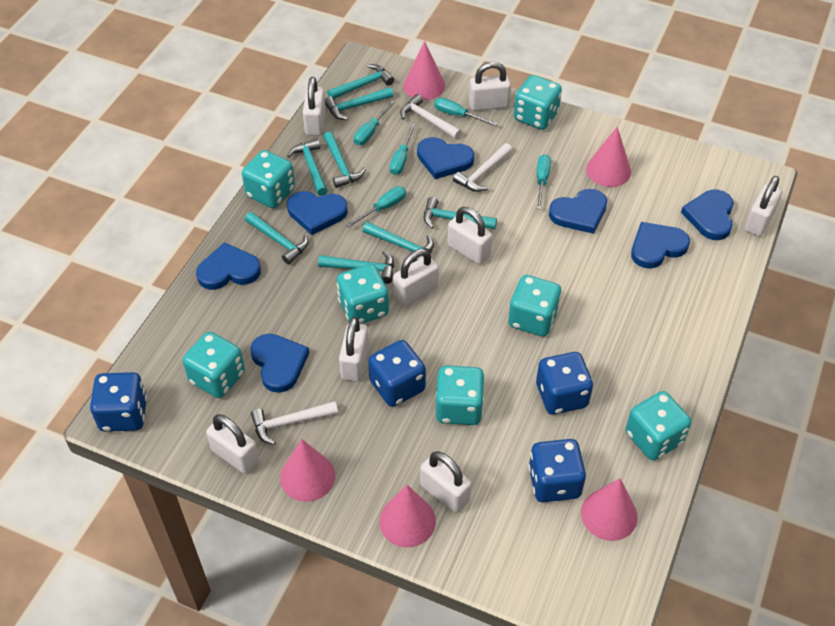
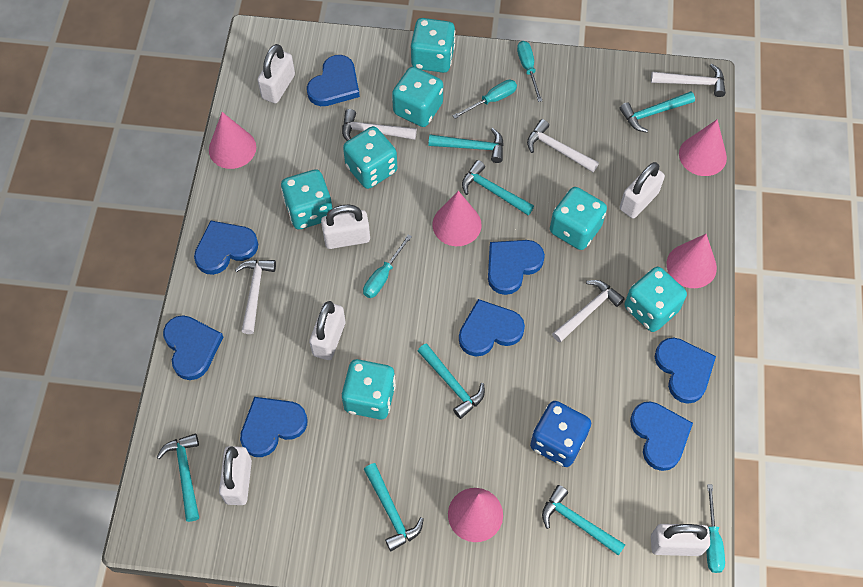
blue dice: [90,372,147,432] [368,340,426,407] [528,439,586,502] [536,352,593,415] = 4 -> [530,401,591,467] = 1
blue heart: [196,242,261,290] [250,334,309,393] [287,191,348,235] [417,137,474,179] [549,189,607,234] [631,222,690,269] [681,190,734,240] = 7 -> [163,315,223,380] [194,220,258,275] [240,397,308,457] [307,55,360,106] [459,299,525,356] [488,240,545,295] [630,401,693,471] [655,338,716,404] = 8
turquoise hammer: [245,212,309,264] [287,139,328,196] [318,250,394,284] [323,131,366,188] [325,87,393,120] [327,64,394,99] [362,222,434,263] [424,197,497,229] = 8 -> [157,434,199,522] [364,463,424,551] [418,343,485,419] [428,128,504,163] [462,160,534,215] [542,485,625,556] [620,91,695,133] = 7
turquoise screwdriver: [347,187,406,227] [354,101,395,145] [390,124,416,175] [434,98,498,126] [536,154,551,209] = 5 -> [363,234,412,298] [453,80,517,119] [517,41,542,102] [706,484,725,573] = 4
white hammer: [251,401,338,445] [400,94,461,139] [453,143,512,192] = 3 -> [235,260,276,334] [342,109,417,141] [527,119,599,172] [552,280,625,343] [651,64,726,97] = 5
white padlock: [206,414,259,474] [303,77,326,136] [339,317,369,382] [393,249,439,306] [420,451,471,513] [448,207,492,264] [469,62,511,111] [745,176,782,236] = 8 -> [219,446,252,505] [257,44,295,103] [309,301,345,360] [321,205,370,249] [620,162,665,218] [651,524,710,556] = 6

